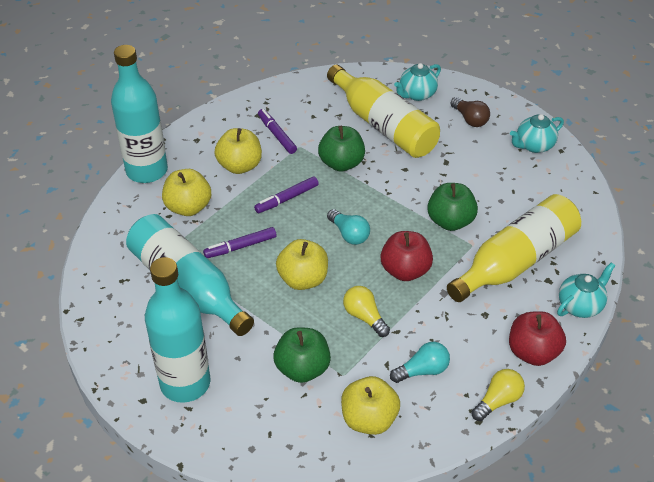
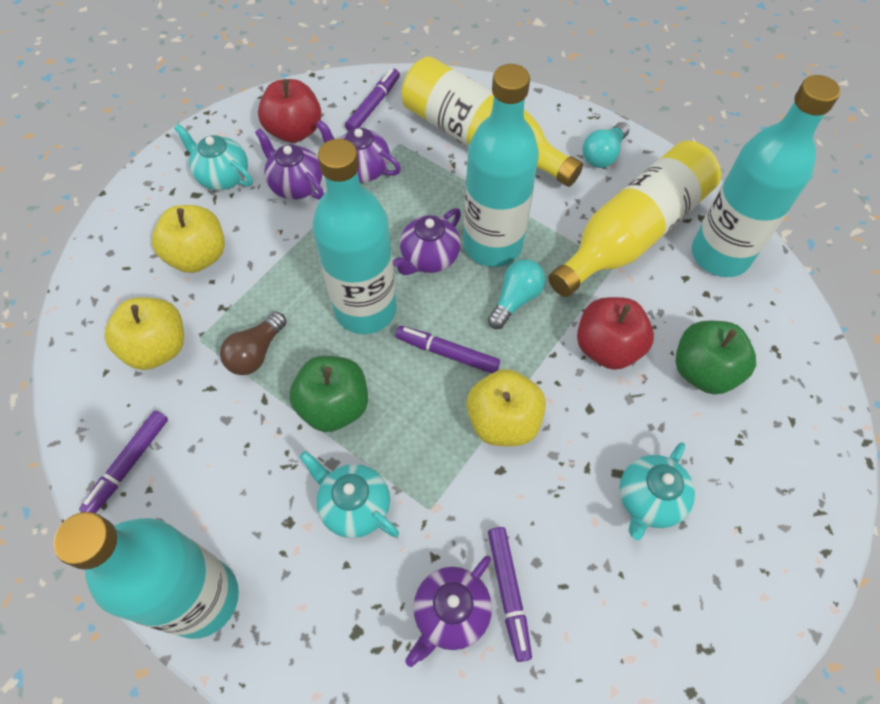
green apple: [273,327,331,383] [318,126,365,172] [427,183,478,231] = 3 -> [289,356,368,432] [675,321,756,395] = 2
purple marker: [203,227,276,258] [254,176,319,213] [258,109,297,154] = 3 -> [79,411,168,513] [345,69,400,131] [396,326,500,373] [488,527,532,662] = 4
purple teapot: none = 0 -> [255,129,324,200] [316,120,401,182] [393,208,461,275] [405,556,492,667] = 4
turquoise bottle: [111,45,168,183] [126,214,254,336] [145,257,211,403] = 3 -> [53,512,239,639] [312,139,397,334] [463,64,539,267] [692,75,840,277] = 4
yellow apple: [162,169,211,216] [215,128,262,174] [276,239,328,290] [341,376,400,435] = 4 -> [105,297,184,370] [152,205,225,273] [466,369,546,446] = 3
yellow light bulb: [343,286,390,337] [471,369,525,421] = 2 -> none = 0

